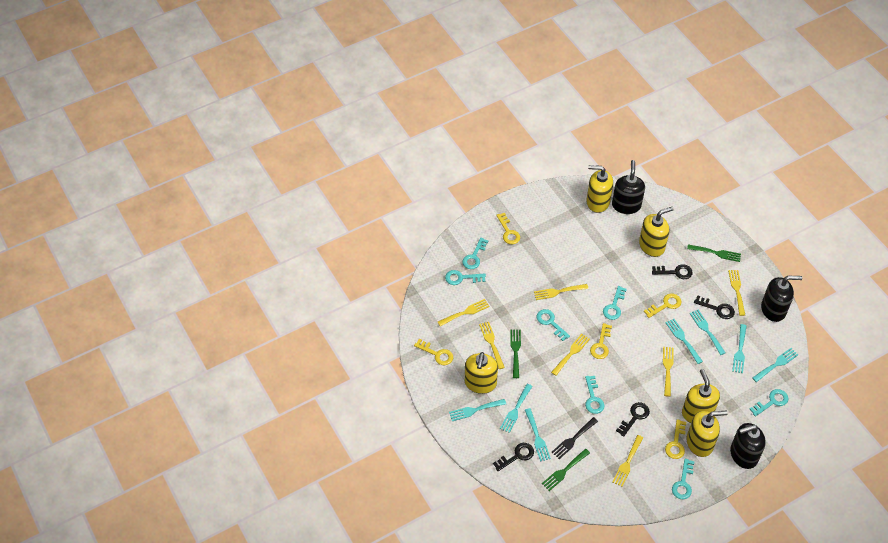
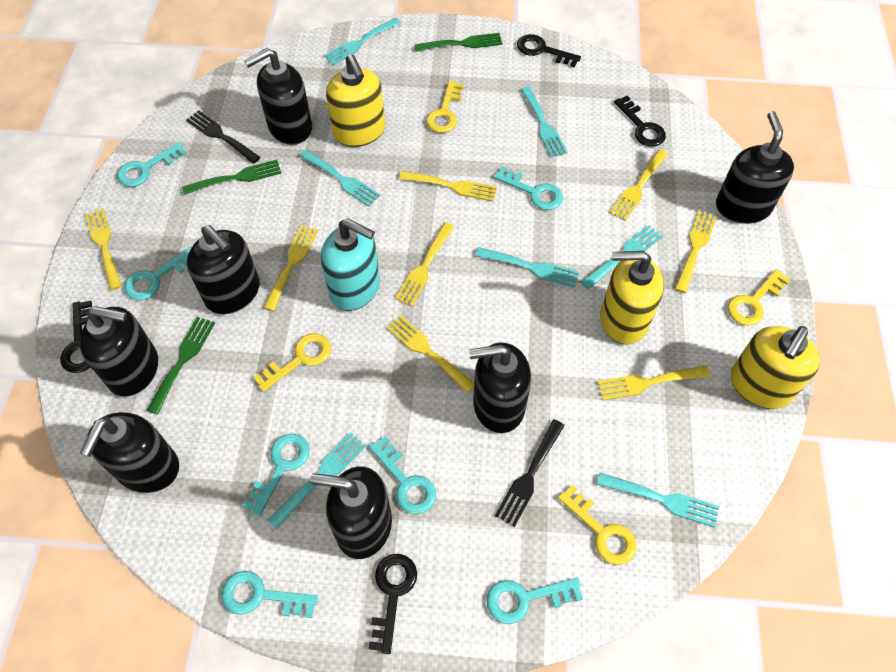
black fork: [552,417,598,459] = 1 -> [186,111,261,164] [495,419,565,527] = 2
black soap dispenser: [612,160,645,214] [730,423,766,469] [761,276,802,322] = 3 -> [79,306,158,396] [80,412,179,493] [187,225,260,314] [244,48,312,145] [311,466,392,559] [469,342,531,433] [716,111,794,224] = 7
turquoise soap dispenser: none = 0 -> [321,218,380,311] = 1
yellow fork: [438,299,490,326] [479,322,505,369] [534,284,588,300] [551,334,590,376] [612,435,643,487] [663,347,674,397] [728,270,745,316] = 7 -> [85,208,122,290] [263,225,318,311] [386,315,474,393] [395,222,455,306] [399,171,497,201] [597,366,710,401] [609,150,668,221] [675,211,717,293] = 8
yellow key: [414,339,453,365] [496,213,520,244] [590,323,612,359] [644,293,681,318] [665,419,686,459] = 5 -> [253,333,331,392] [426,81,463,133] [558,485,637,565] [728,269,790,326] = 4
yellow soap dispenser: [465,352,498,394] [587,165,613,213] [639,207,674,257] [682,369,720,423] [687,411,728,457] = 5 -> [326,54,385,147] [600,251,664,344] [731,326,820,409] = 3

